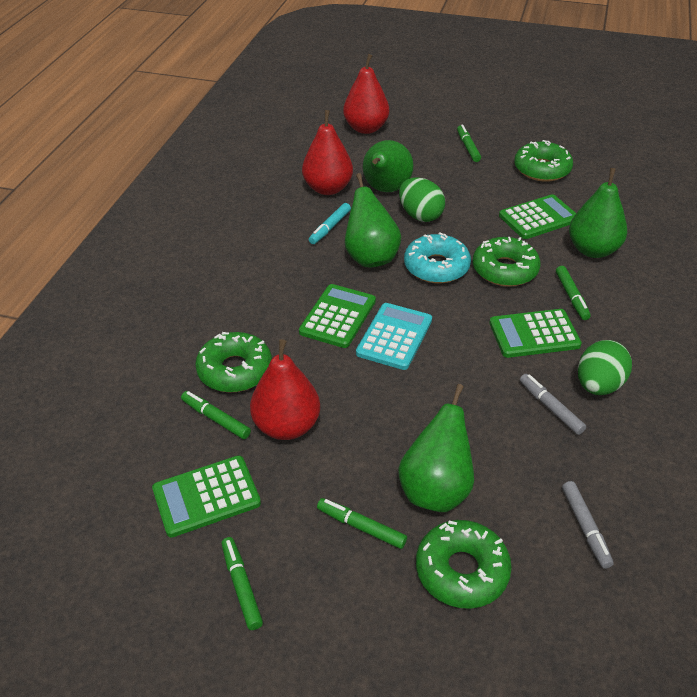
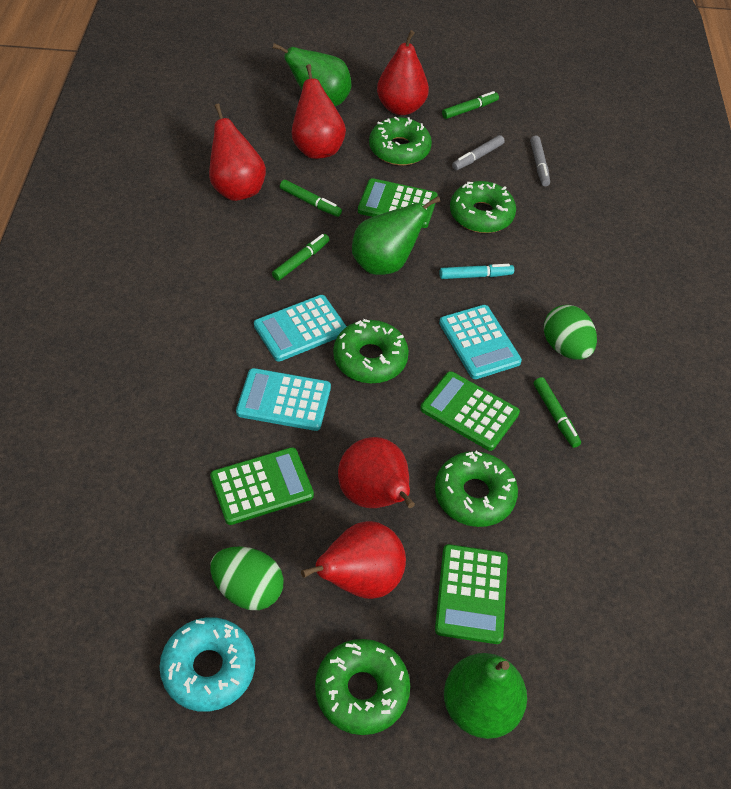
green donut: [195,332,272,392] [416,520,512,609] [473,237,541,287] [514,140,573,182] = 4 -> [315,639,410,735] [333,319,409,383] [369,116,432,165] [435,451,518,527] [450,181,516,233] = 5
green marker: [181,391,251,439] [221,537,263,630] [317,498,407,549] [457,125,481,162] [556,266,591,320] = 5 -> [272,234,330,281] [280,180,342,217] [442,91,499,119] [534,377,581,448] = 4
green pear: [345,173,401,267] [363,140,414,192] [398,384,474,512] [569,168,627,258] = 4 -> [273,43,351,106] [352,196,440,275] [444,653,527,739] = 3
red pear: [250,339,320,440] [302,110,353,195] [343,54,389,134] = 3 -> [209,104,266,201] [292,64,346,159] [301,521,406,599] [338,437,415,508] [377,30,429,115] = 5
turquoise calculator: [356,303,432,370] = 1 -> [236,368,331,431] [254,295,347,362] [439,305,522,379] = 3

